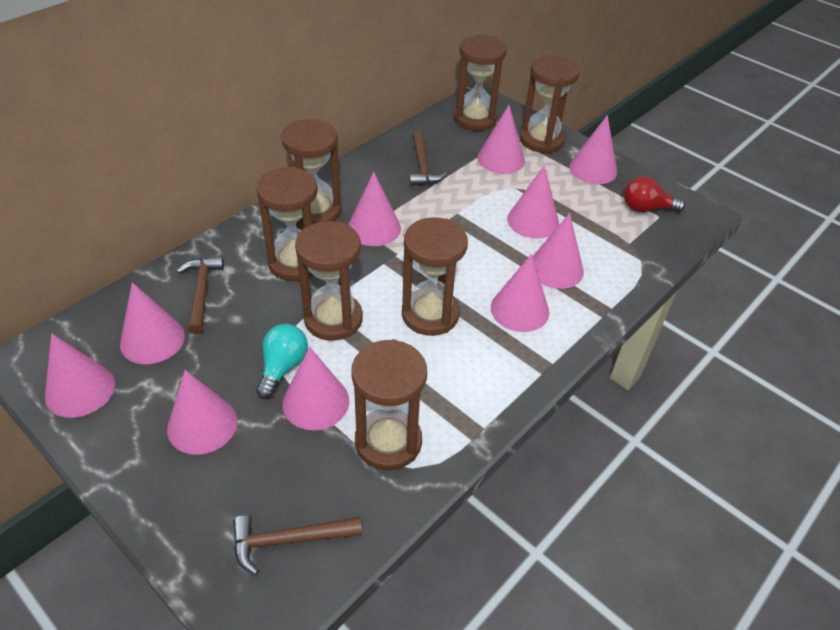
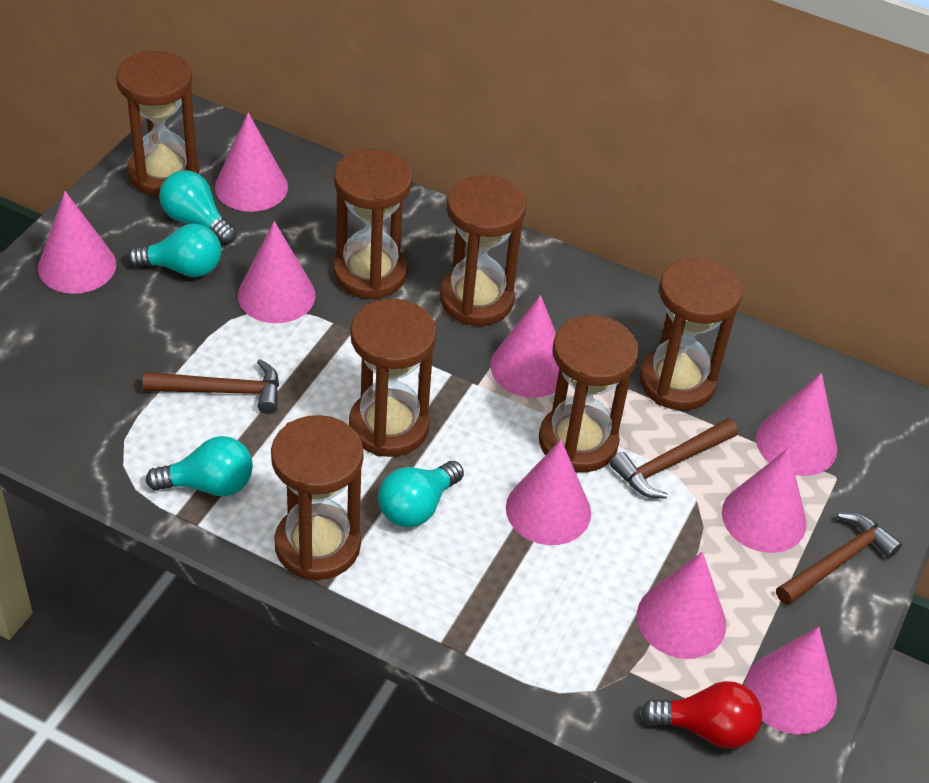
pink cone: [45,333,115,418] [120,282,185,364] [167,370,238,455] [282,347,349,430] [348,172,401,246] [477,105,525,174] [491,254,549,332] [507,165,559,239] [533,213,584,289] [569,115,617,184] = 10 -> [38,191,116,294] [215,113,288,212] [238,221,315,323] [491,295,559,398] [506,440,591,545] [637,552,726,659] [722,448,807,553] [744,627,837,734] [756,373,837,476] = 9
turquoise light bulb: [256,324,308,399] = 1 -> [127,224,221,277] [146,436,253,496] [159,170,236,244] [378,461,464,528] = 4

